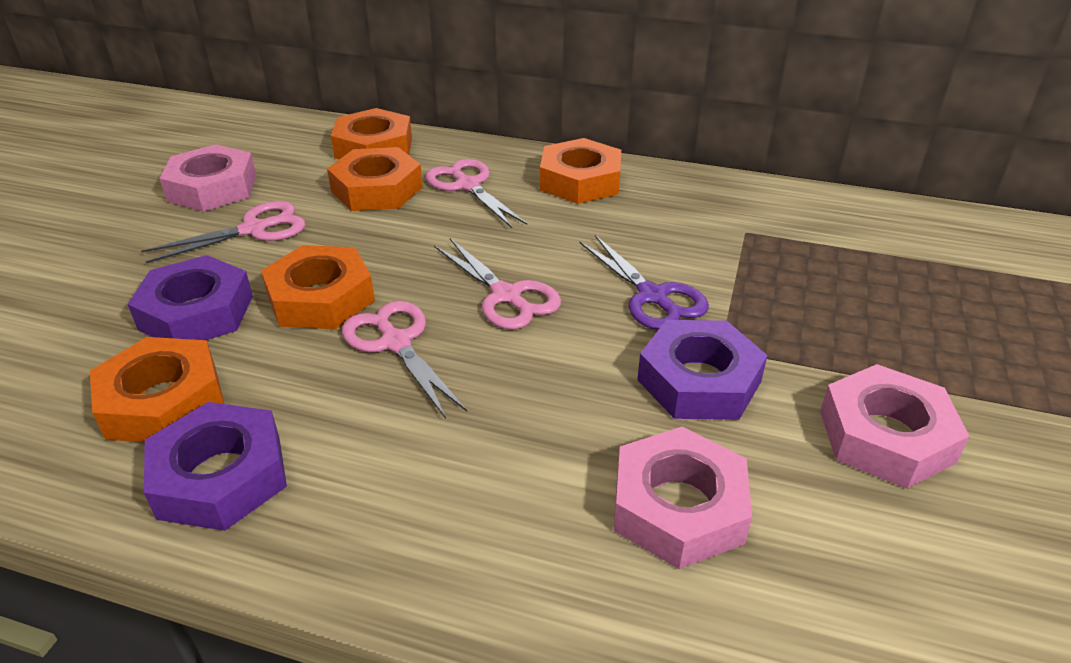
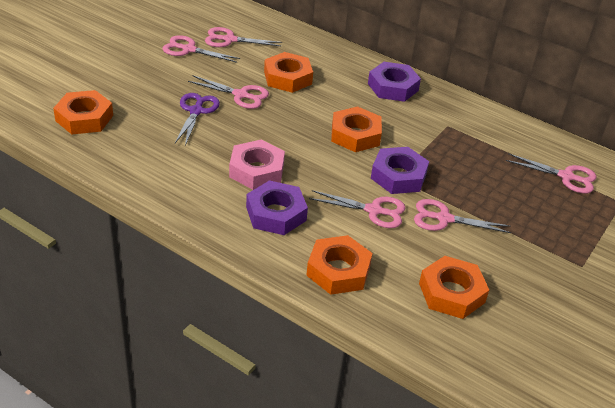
pink nut: [159,144,257,212] [614,426,752,569] [820,364,970,488] = 3 -> [229,140,285,190] = 1
pink scissors: [141,201,305,263] [342,301,467,419] [425,159,527,228] [434,238,561,330] = 4 -> [163,35,241,63] [188,75,269,109] [205,27,282,47] [309,190,405,228] [414,199,511,233] [506,153,597,193] = 6

